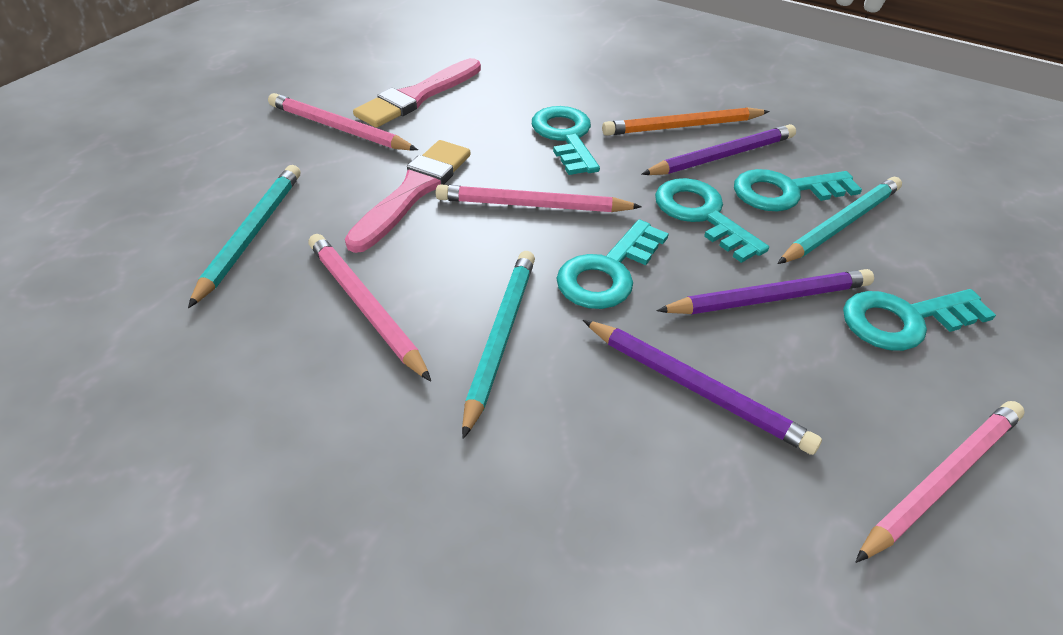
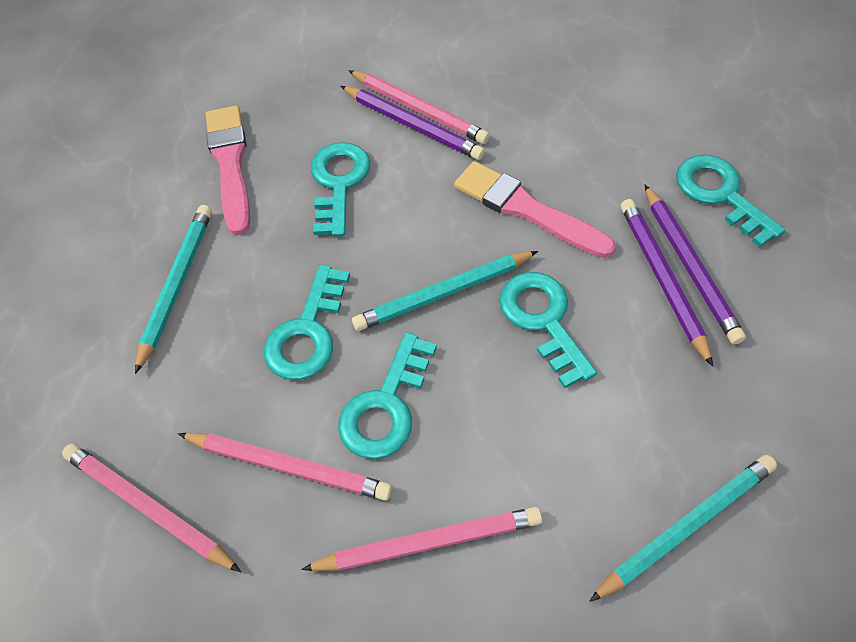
orange pencil: [602,107,770,136] = 1 -> none = 0

